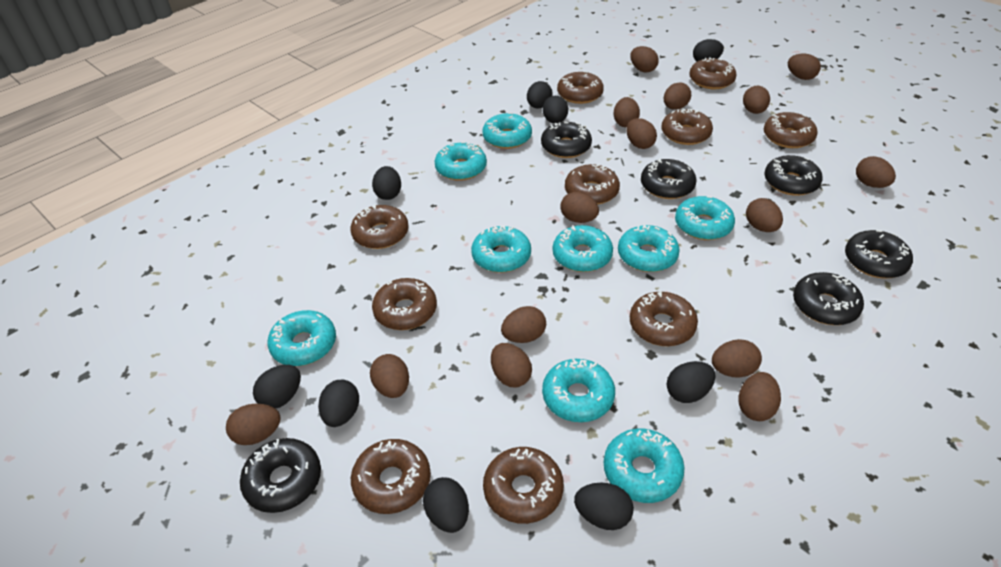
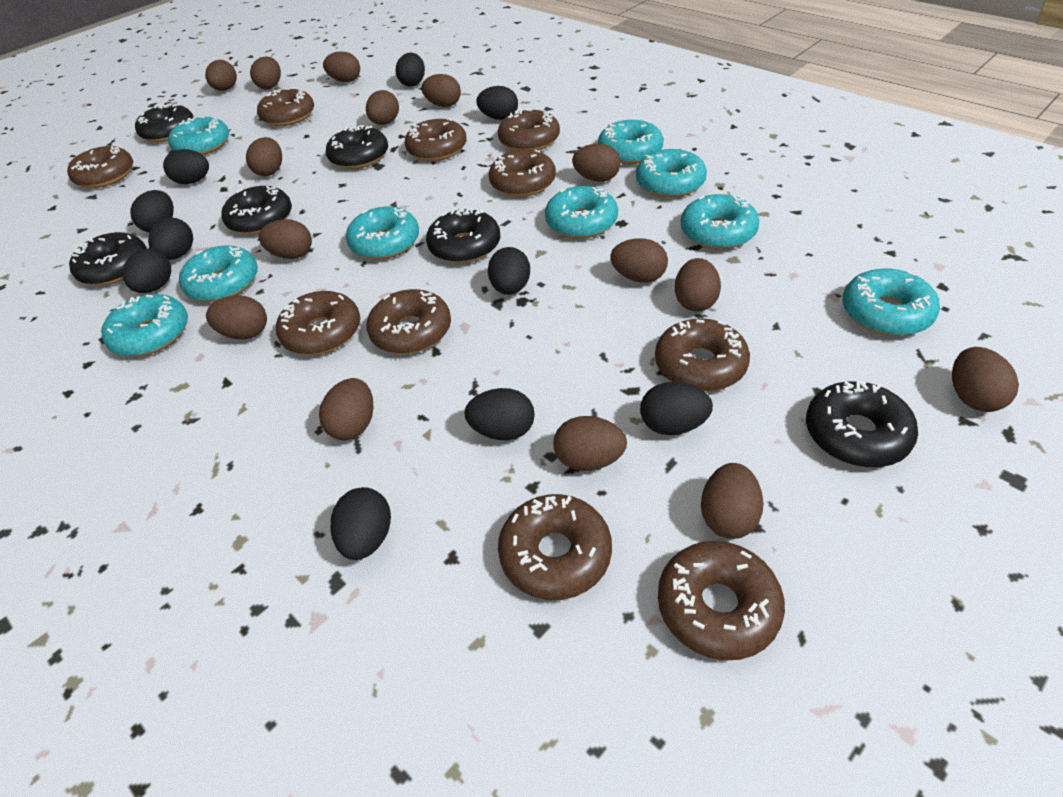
black egg: [253,365,301,409] [318,380,359,427] [372,166,401,200] [423,477,469,533] [527,81,553,108] [543,96,568,124] [574,483,634,530] [667,361,716,403] [693,39,724,62] = 9 -> [123,248,171,293] [130,190,174,232] [148,218,193,260] [163,149,209,184] [330,487,391,560] [396,53,425,87] [464,388,535,440] [476,86,518,120] [488,247,530,295] [640,382,713,435] = 10

